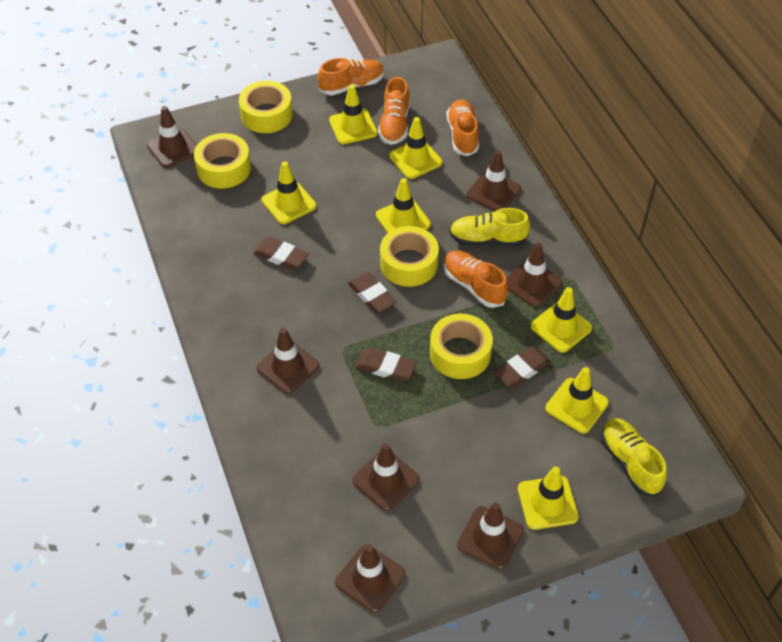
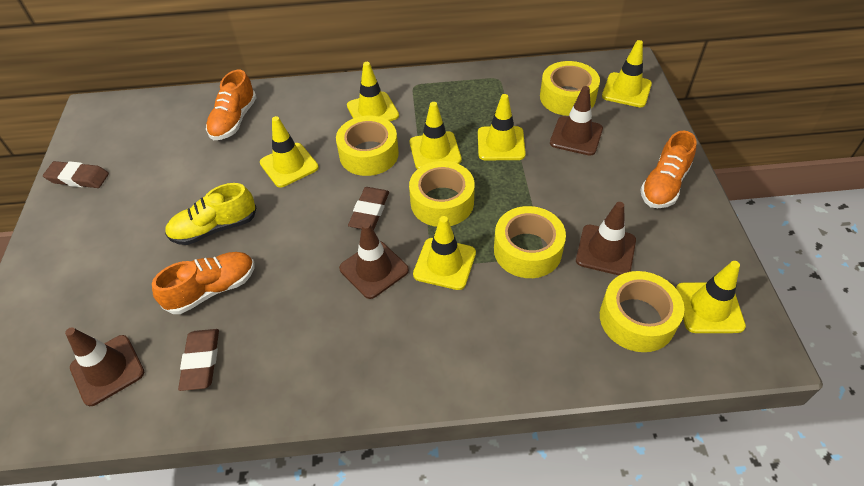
brown eraser: [253,237,309,270] [348,272,397,313] [355,347,417,382] [494,346,551,388] = 4 -> [43,161,109,188] [178,329,219,391] [348,187,389,230] = 3
brown traffic cone: [147,106,197,168] [256,328,319,394] [335,544,406,612] [352,443,420,511] [457,502,524,569] [467,150,521,211] [506,243,562,307] = 7 -> [65,327,144,406] [339,222,409,299] [550,86,603,156] [576,202,636,275] = 4
orange shoe: [318,58,384,96] [378,77,410,145] [444,251,508,308] [446,99,479,156] = 4 -> [152,252,255,314] [206,70,257,140] [640,131,697,208] = 3
yellow shoe: [449,208,530,246] [601,418,667,496] = 2 -> [165,183,257,245] = 1
yellow tape: [194,133,251,189] [239,81,293,133] [380,226,439,287] [430,314,493,379] = 4 -> [336,116,399,176] [409,161,475,227] [494,206,566,278] [540,61,600,116] [600,271,685,352] = 5

